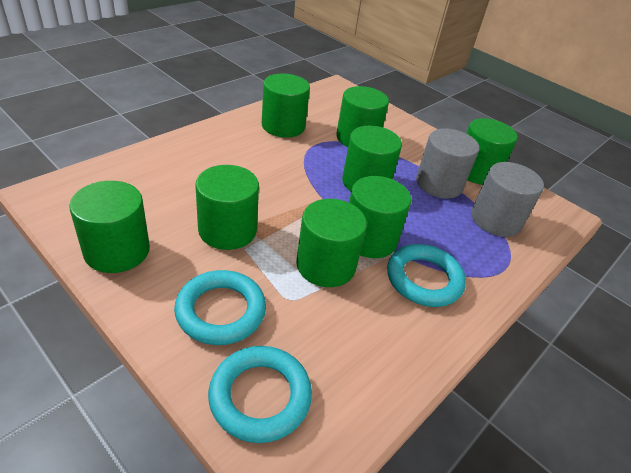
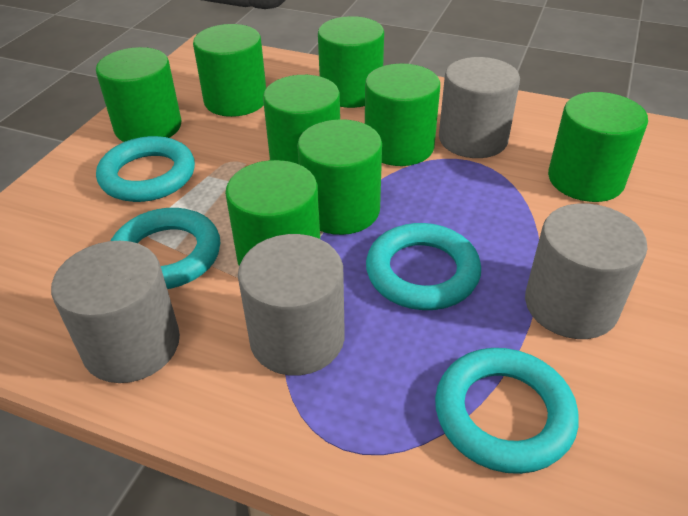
grey cylinder: [416,128,479,199] [471,162,544,237] = 2 -> [51,241,180,383] [238,234,345,376] [439,57,520,158] [525,203,648,339] = 4
turquoise ring: [174,270,266,345] [208,346,312,443] [387,244,466,307] = 3 -> [96,136,195,202] [111,208,220,289] [366,223,481,310] [435,348,578,474] = 4

